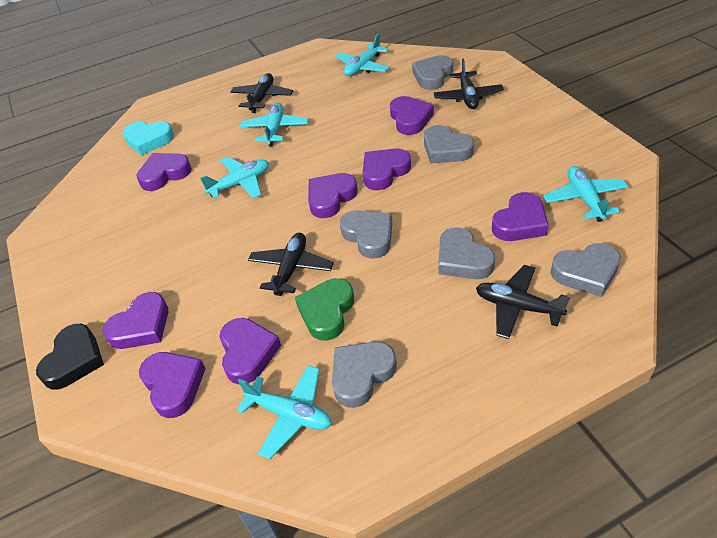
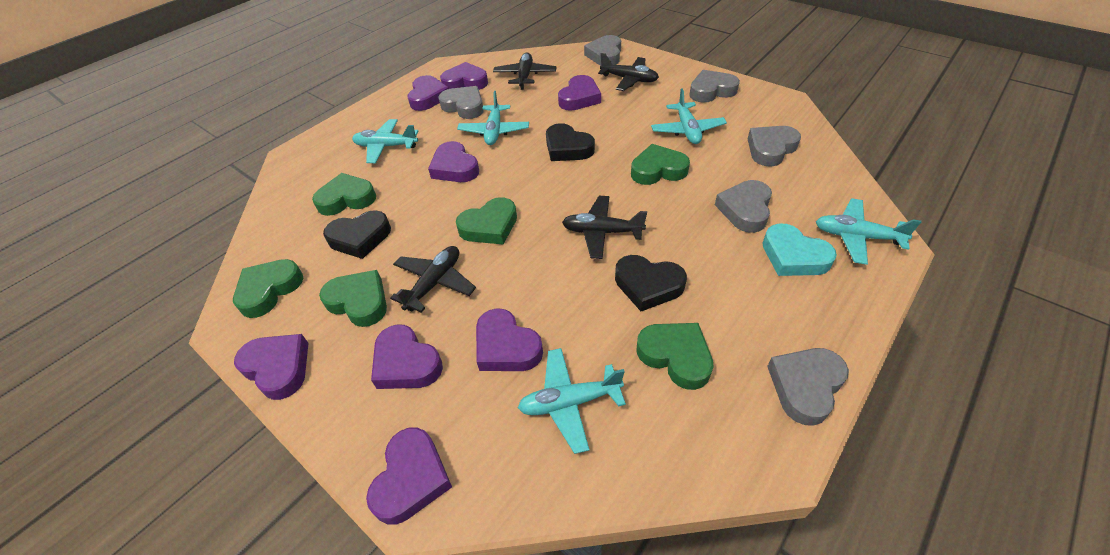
black heart: [36,324,104,390] = 1 -> [323,210,391,259] [546,123,595,161] [615,255,687,311] = 3
green heart: [295,278,354,341] = 1 -> [233,259,303,318] [312,173,376,216] [319,270,387,327] [456,197,517,244] [631,144,690,185] [636,323,714,390] = 6

